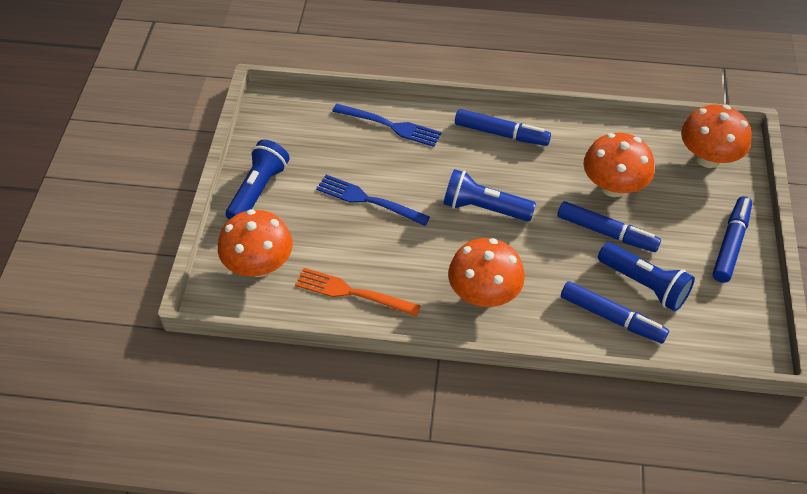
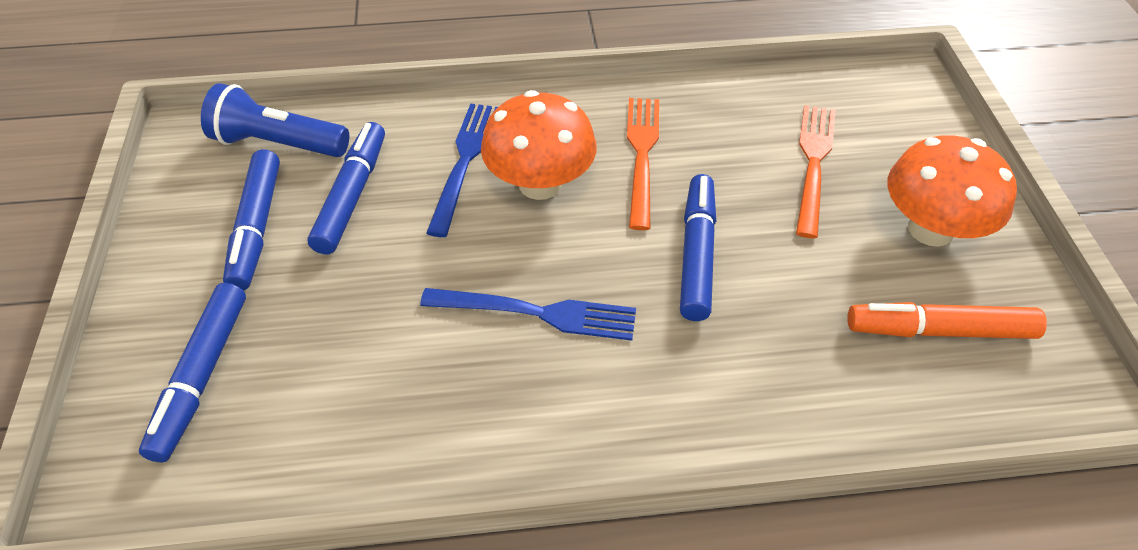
blue flashlight: [226,140,290,219] [443,169,536,222] [598,242,695,311] = 3 -> [201,83,349,157] = 1
orange fork: [295,268,421,317] = 1 -> [627,98,659,230] [796,105,835,238] = 2
orange marker: none = 0 -> [847,302,1047,339] = 1
orange mushroom: [218,209,293,277] [448,238,525,307] [583,133,654,197] [681,104,752,168] = 4 -> [481,90,597,200] [888,135,1017,247] = 2

